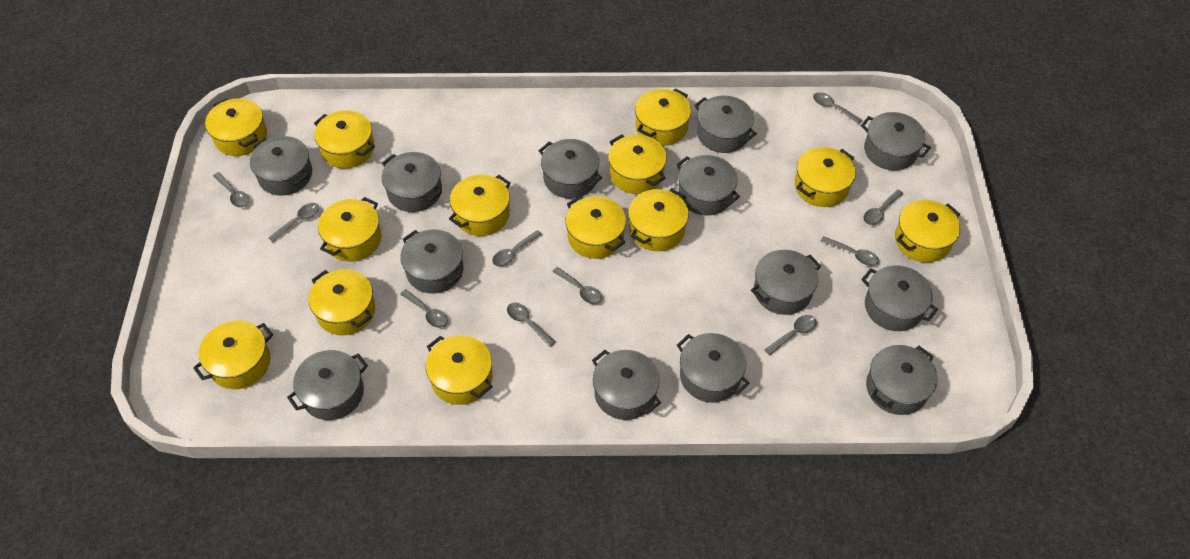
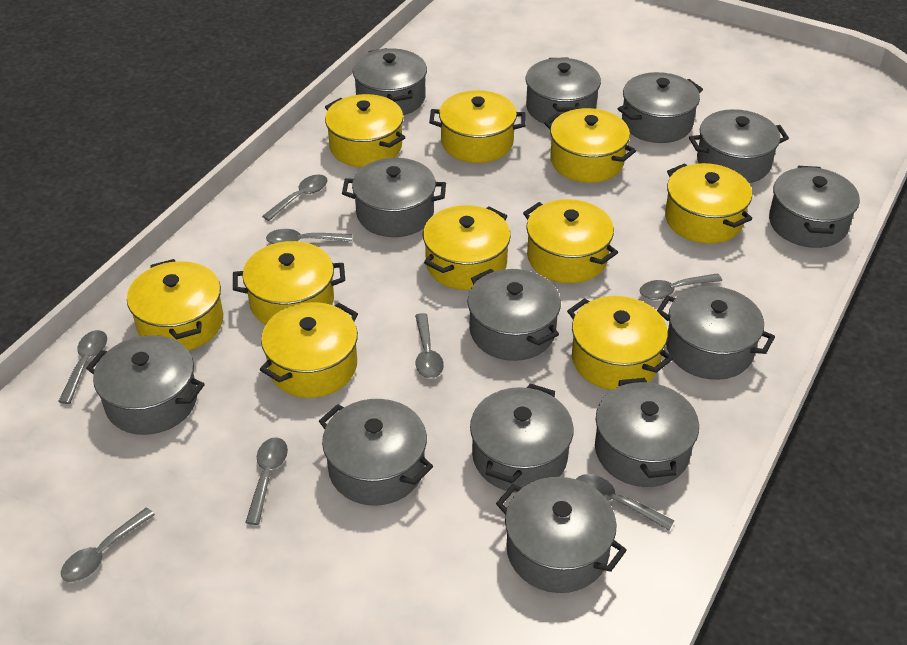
grey spoon: [213,172,250,208] [268,203,319,242] [400,289,448,328] [492,230,542,267] [507,303,556,347] [552,267,602,304] [764,315,817,355] [813,92,862,124] [820,236,879,266] [863,190,903,225] = 10 -> [58,330,107,404] [61,507,155,582] [245,437,288,525] [262,175,328,221] [266,229,352,244] [415,313,444,378] [576,474,674,531] [640,273,722,300] = 8
yellow pot: [193,321,273,389] [205,98,267,156] [309,269,375,335] [314,110,375,169] [318,197,382,262] [426,335,493,405] [449,175,511,236] [565,196,626,259] [608,134,666,194] [628,188,689,251] [635,88,691,146] [795,147,856,207] [895,200,961,262] = 13 -> [127,259,223,350] [233,241,345,325] [260,302,358,398] [325,94,405,167] [423,205,511,290] [429,90,526,163] [523,199,618,283] [544,108,636,183] [567,296,673,390] [665,163,752,244] = 10

